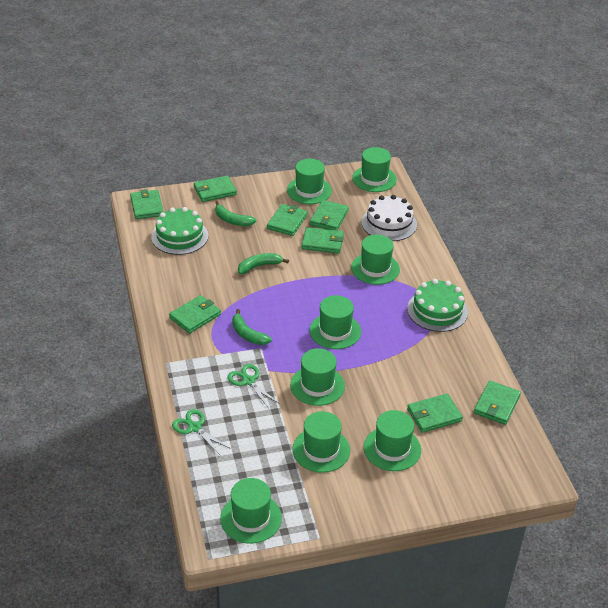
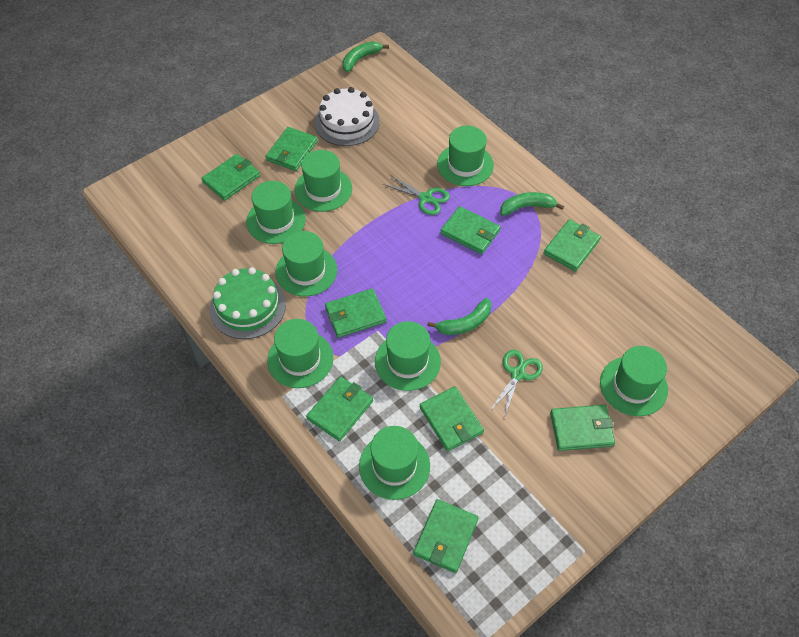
green cake: [151,207,208,255] [407,279,468,332] = 2 -> [210,267,286,339] = 1
green wallet: [130,189,164,219] [169,295,221,334] [194,175,237,202] [267,204,308,236] [302,227,344,253] [310,200,349,230] [407,394,463,433] [474,381,521,425] = 8 -> [202,154,260,201] [266,127,318,171] [306,376,373,441] [325,288,387,338] [414,499,479,573] [420,386,484,451] [440,206,501,254] [544,219,601,271] [550,405,615,451] = 9

